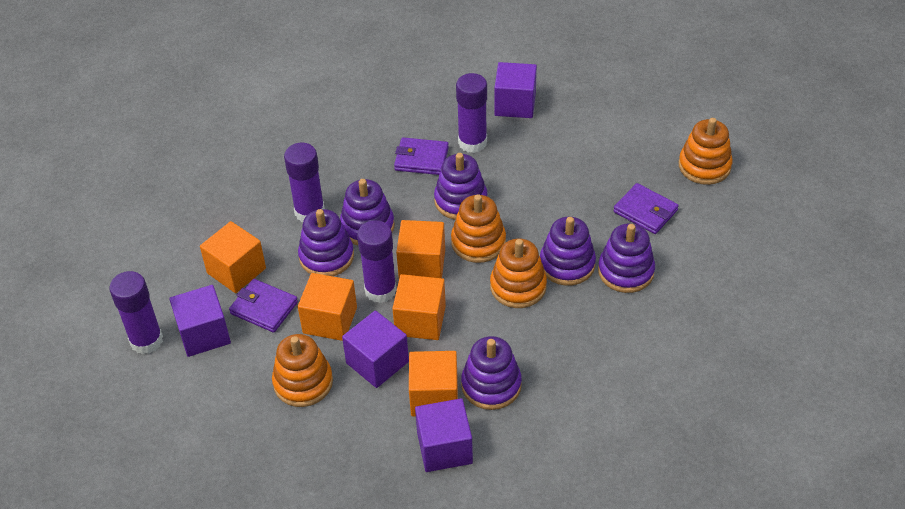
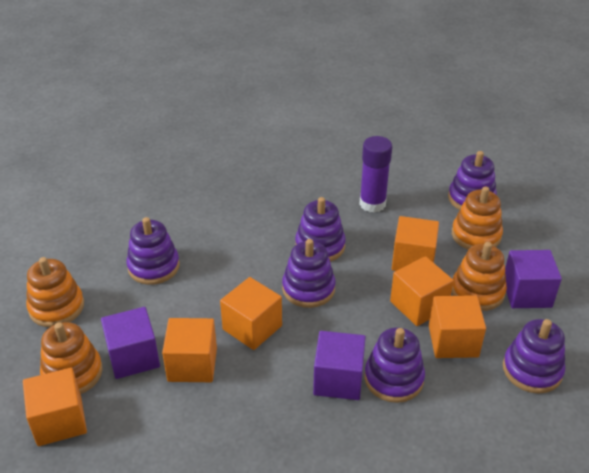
orange cube: [200,221,266,293] [298,273,357,341] [392,274,446,340] [396,220,445,278] [409,351,458,416] = 5 -> [23,368,87,446] [162,318,217,382] [220,277,282,350] [390,256,454,326] [392,216,439,271] [429,295,486,358] = 6
purple cube: [169,285,231,357] [342,310,409,388] [415,398,473,472] [494,62,537,118] = 4 -> [101,307,160,379] [313,331,366,400] [505,250,562,308] = 3
purple glue stick: [109,271,163,354] [284,143,325,222] [357,220,397,303] [456,73,487,153] = 4 -> [359,136,392,213] = 1
purple wallet: [229,279,298,333] [394,137,449,175] [613,183,679,234] = 3 -> none = 0

